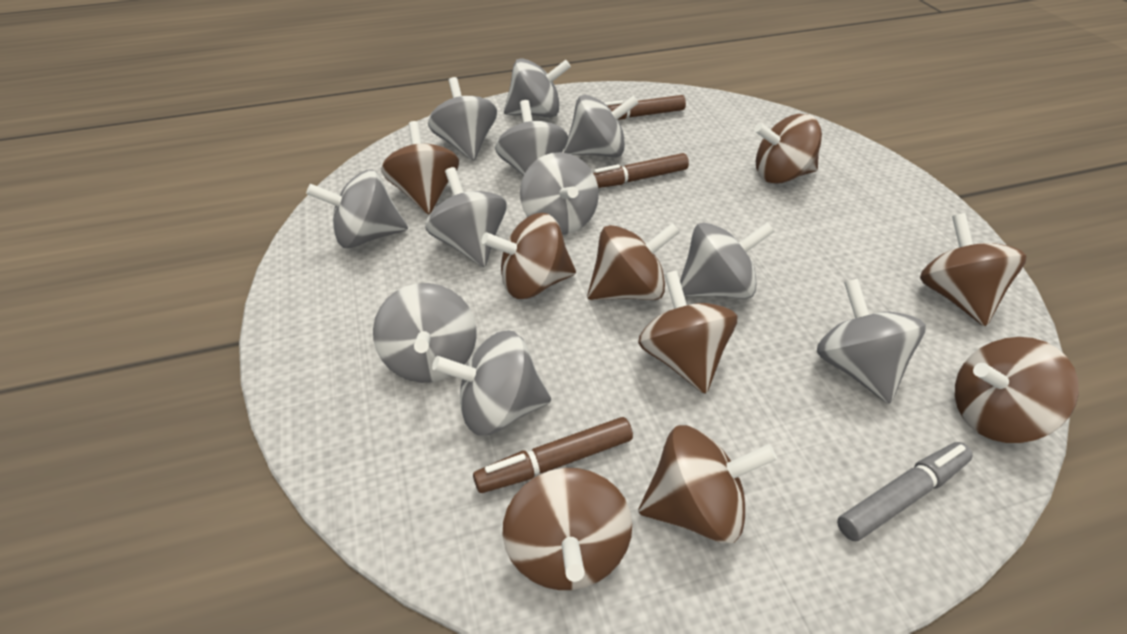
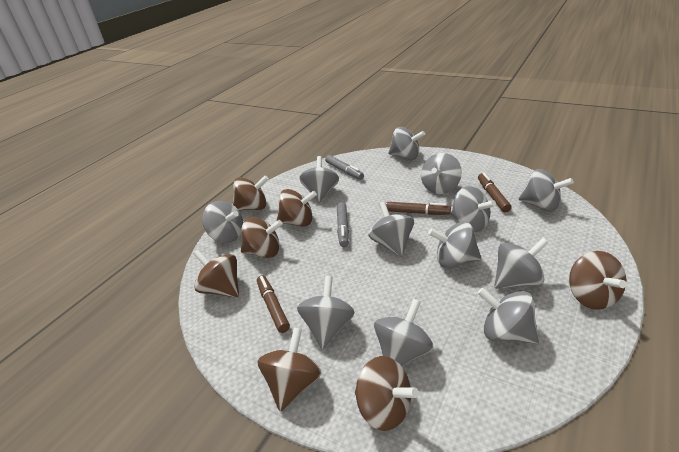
brown spinning top: [381,121,459,214] [482,213,576,299] [502,468,632,590] [587,223,680,300] [638,271,737,394] [639,425,777,543] [754,114,822,184] [920,213,1027,326] [955,337,1079,443] = 9 -> [193,250,239,298] [233,175,269,210] [241,217,283,258] [257,327,322,411] [277,189,317,227] [355,356,419,431] [569,251,627,310] = 7
grey marker: [837,442,973,541] = 1 -> [325,155,364,180] [337,202,349,247] = 2
grey spinning top: [306,170,408,248] [373,283,477,383] [425,167,506,267] [428,77,497,161] [432,330,551,435] [495,100,568,176] [504,58,571,117] [520,152,599,235] [564,95,639,157] [680,222,775,299] [817,279,926,404] = 11 -> [202,201,243,243] [297,276,355,349] [299,156,339,203] [368,201,414,257] [374,299,433,366] [388,127,425,160] [421,153,462,194] [428,222,481,269] [451,186,496,232] [478,288,539,344] [494,238,548,289] [519,169,574,212] = 12

